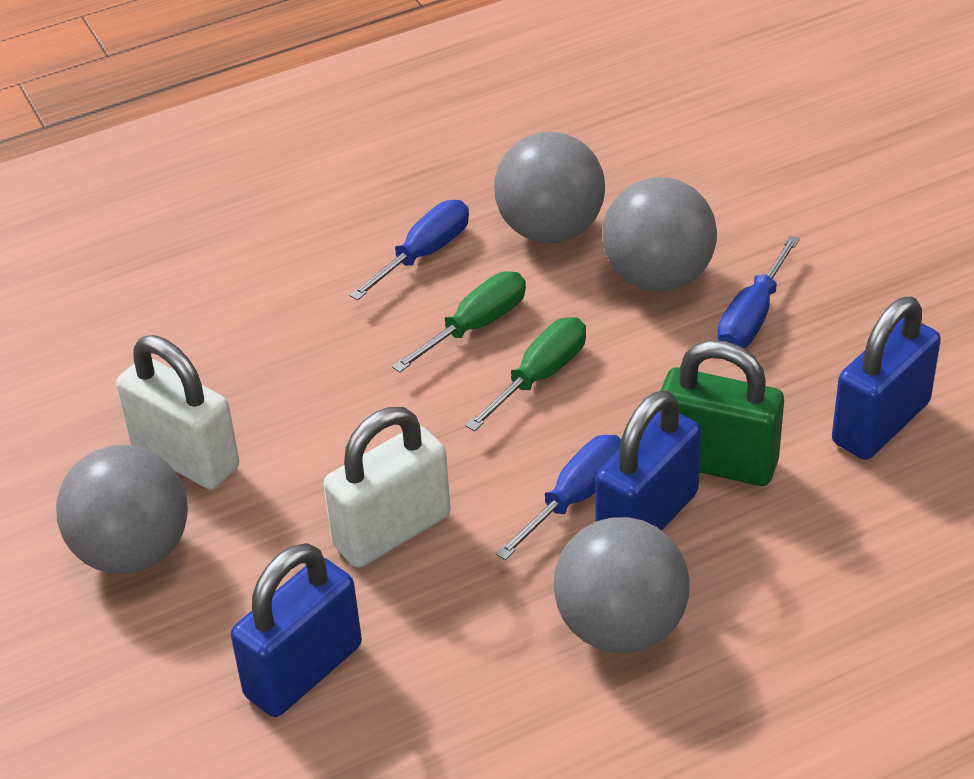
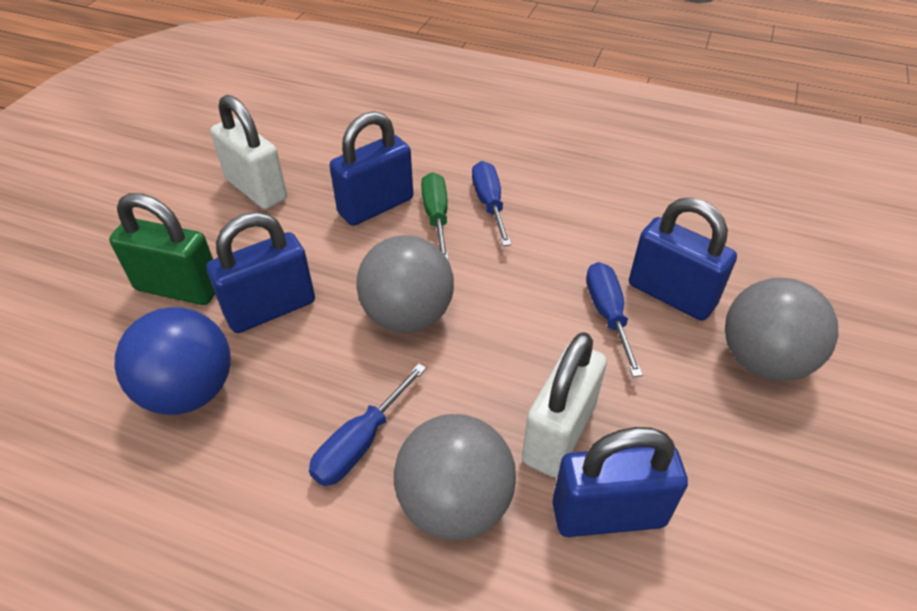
blue ball: none = 0 -> [114,307,231,415] = 1
blue padlock: [231,543,362,717] [595,390,701,531] [832,297,941,460] = 3 -> [206,212,315,333] [330,111,413,226] [552,427,688,537] [629,197,737,321] = 4
green screwdriver: [392,271,526,372] [466,317,586,431] = 2 -> [421,172,449,261] = 1
grey ball: [56,445,188,574] [494,132,605,243] [554,517,689,653] [602,177,717,292] = 4 -> [356,235,454,333] [394,414,516,540] [725,278,838,381] = 3

